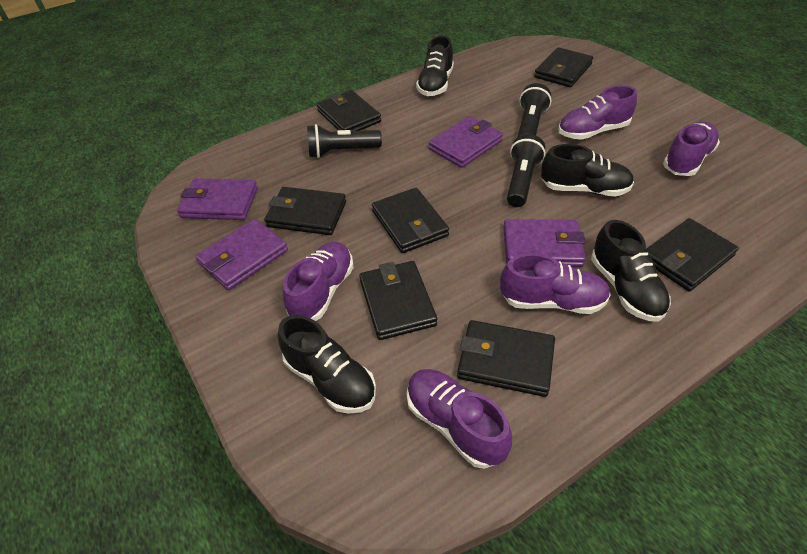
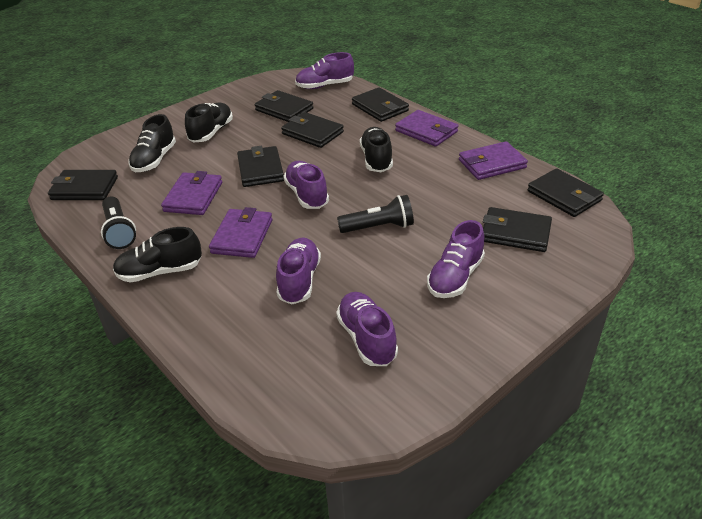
black flashlight: [307,124,382,158] [507,134,545,207] [518,83,551,137] = 3 -> [101,196,136,249] [337,195,414,233] = 2

